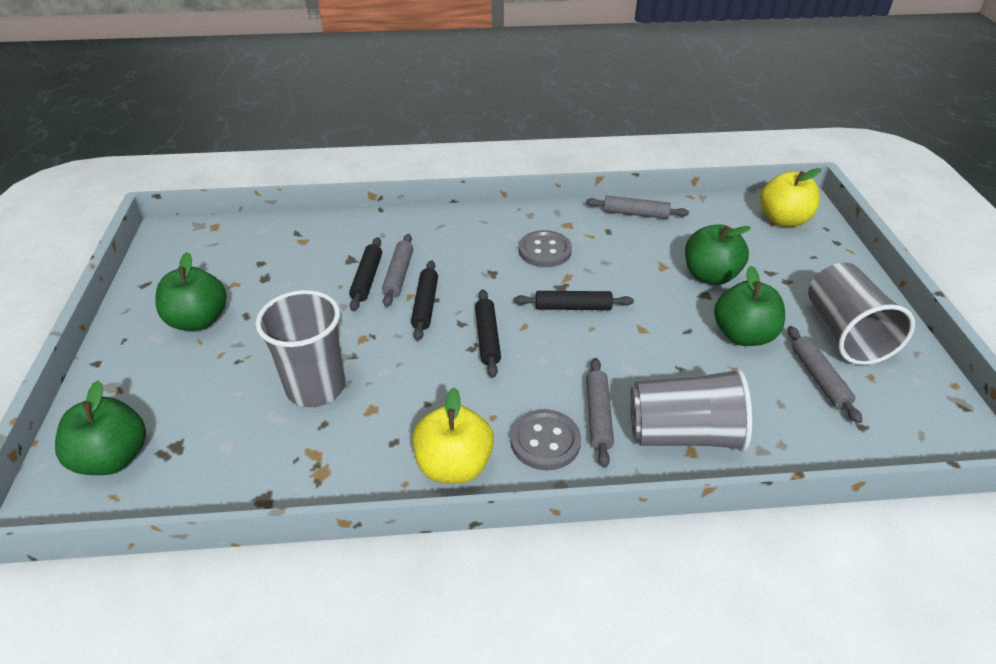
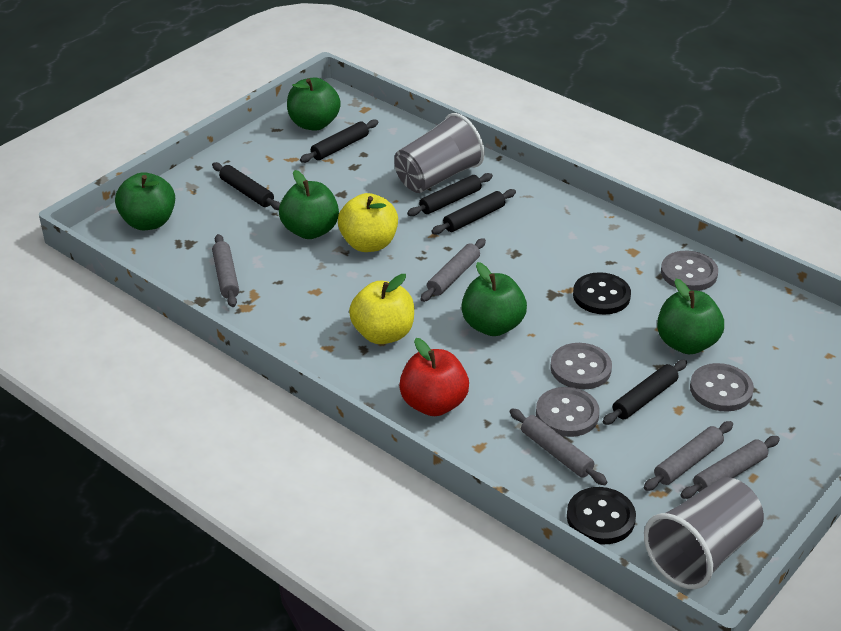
black button: none = 0 -> [567,487,636,544] [573,272,631,315] = 2
black rolling pin: [349,237,382,311] [411,260,438,341] [475,289,501,378] [514,291,634,310] = 4 -> [212,162,280,210] [300,119,378,163] [407,173,493,216] [431,189,516,235] [603,360,687,425] = 5
green apple: [55,381,146,475] [155,252,226,331] [685,224,751,285] [714,266,785,346] = 4 -> [115,172,175,230] [279,170,339,239] [287,78,341,131] [461,262,527,336] [657,279,724,354] = 5
grey button: [510,409,581,470] [519,230,572,267] = 2 -> [536,387,600,437] [550,343,612,390] [661,251,718,291] [690,363,754,412] = 4
grey cup: [256,290,345,407] [630,367,752,452] [808,263,915,365] = 3 -> [394,113,485,193] [644,477,764,589] = 2
grey rolling pin: [382,234,413,307] [586,196,689,219] [586,358,614,468] [788,326,862,423] = 4 -> [212,234,239,307] [420,238,486,302] [510,408,607,485] [644,421,733,491] [680,436,780,499] = 5
red apple: none = 0 -> [399,338,469,416] = 1

